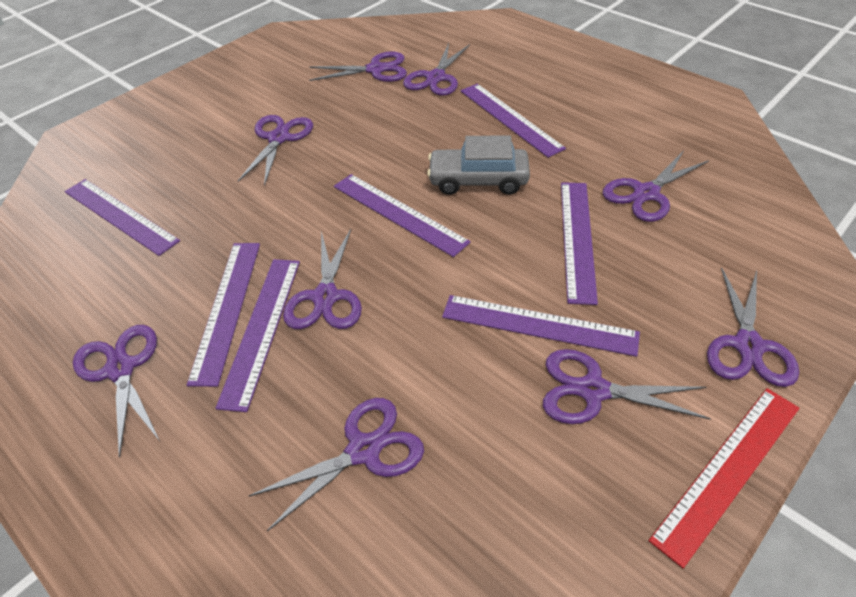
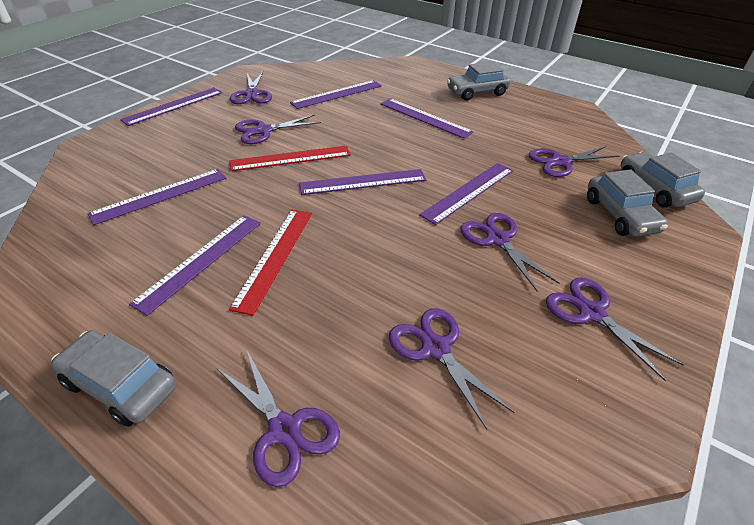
grey car: [427,135,530,195] = 1 -> [51,330,176,427] [447,61,510,101] [587,170,668,237] [621,152,705,208] = 4
purple scissors: [73,325,160,458] [238,115,313,186] [249,398,424,531] [283,229,362,329] [309,51,407,82] [403,43,470,96] [543,349,711,424] [603,150,709,222] [707,267,799,387] = 9 -> [217,351,340,487] [230,72,272,104] [235,115,321,144] [389,308,514,430] [460,213,560,291] [529,146,620,177] [546,277,683,381] = 7
red ruler: [649,388,800,568] = 1 -> [229,209,312,316] [230,146,351,171] = 2

